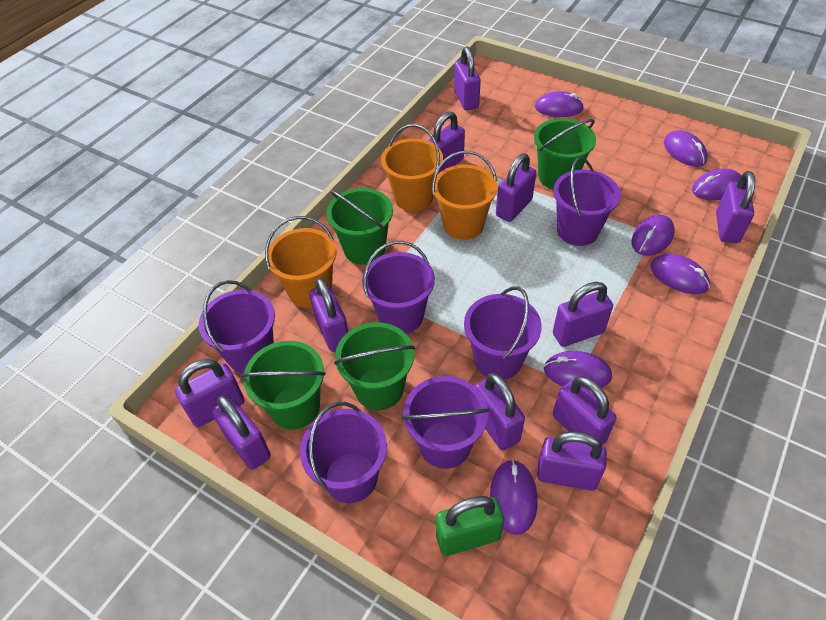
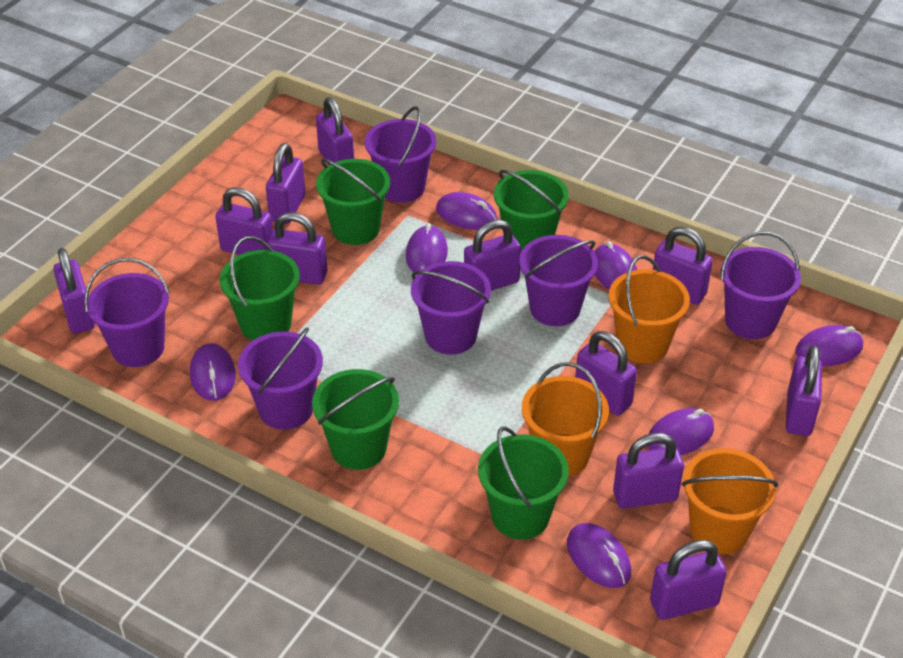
green bucket: [241,341,326,430] [326,188,393,265] [334,322,415,410] [534,119,596,189] = 4 -> [220,236,300,341] [312,369,399,470] [316,158,390,245] [478,426,569,540] [494,170,569,251] = 5
green padlock: [436,496,504,556] = 1 -> none = 0

